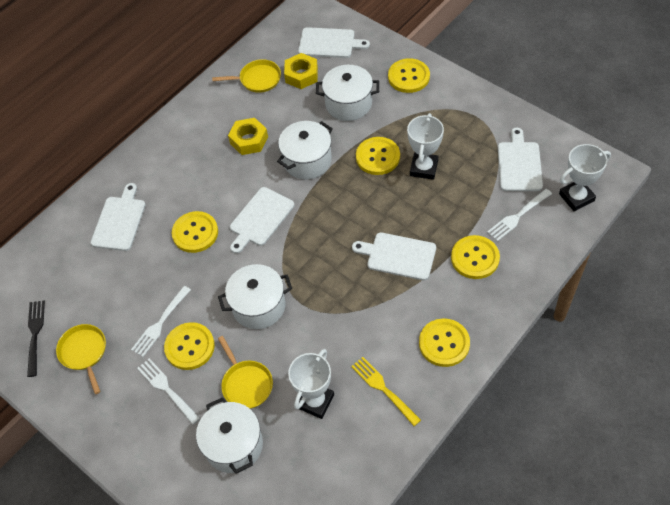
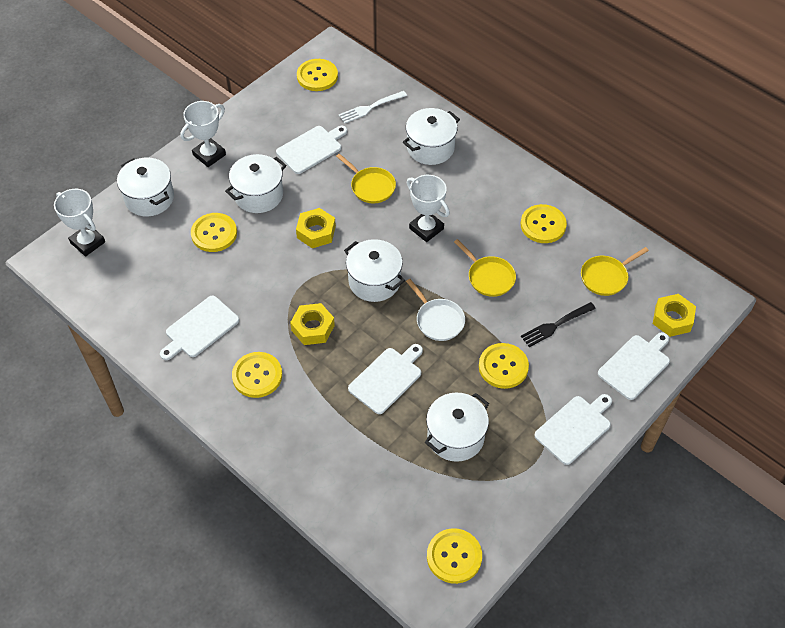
white fork: [131,286,191,357] [137,358,200,425] [487,189,552,241] = 3 -> [339,91,407,123] = 1
white pan: none = 0 -> [406,279,465,341] = 1
white pot: [196,397,263,474] [218,264,292,329] [277,121,333,179] [316,65,379,121] = 4 -> [117,158,174,216] [225,154,287,213] [344,239,405,302] [403,108,460,165] [425,393,489,462] = 5
yellow fork: [351,357,421,426] = 1 -> none = 0
yellow nut: [228,118,268,155] [284,53,318,89] = 2 -> [290,303,335,345] [296,208,336,248] [653,294,696,337] = 3

